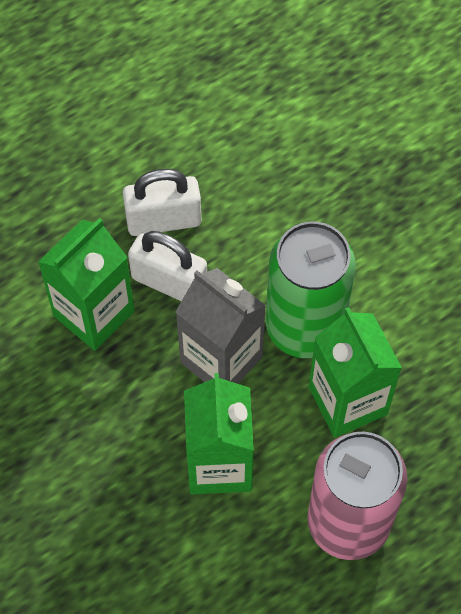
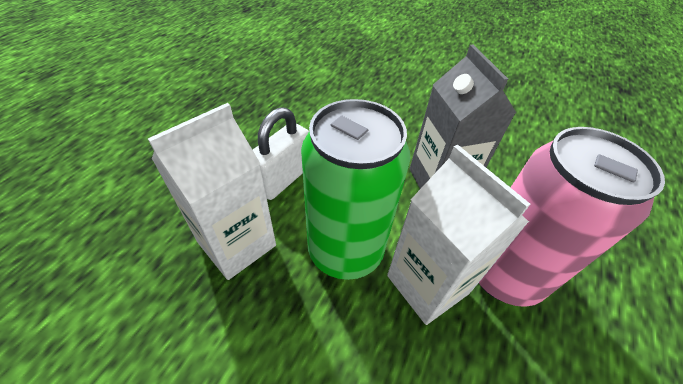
green carton: [38,218,135,351] [184,373,254,494] [309,307,402,438] = 3 -> none = 0
white carton: none = 0 -> [148,103,276,280] [387,145,530,325] = 2
white padlock: [123,169,201,236] [128,231,207,301] = 2 -> [253,107,309,200] = 1

